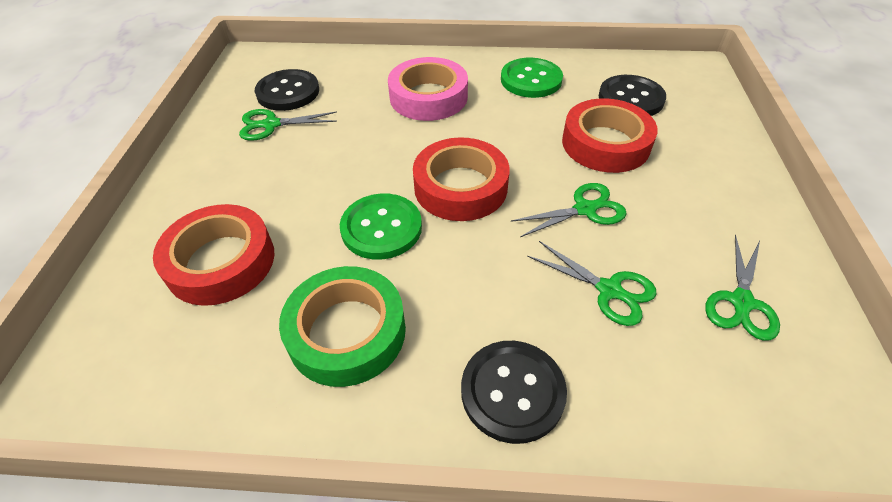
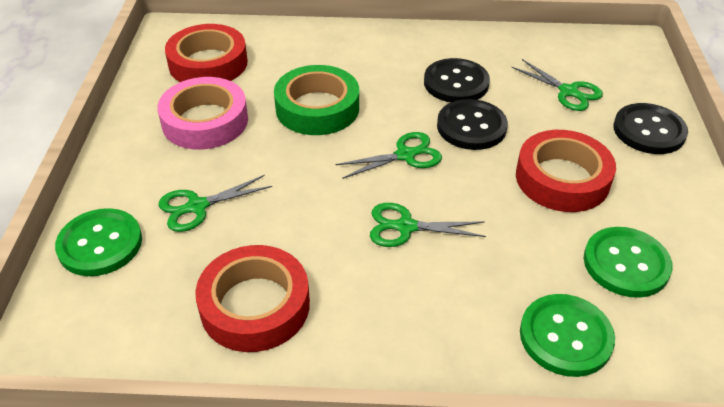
green button: [340,194,422,260] [501,58,563,98] = 2 -> [55,208,142,276] [520,294,615,377] [584,227,673,298] = 3

